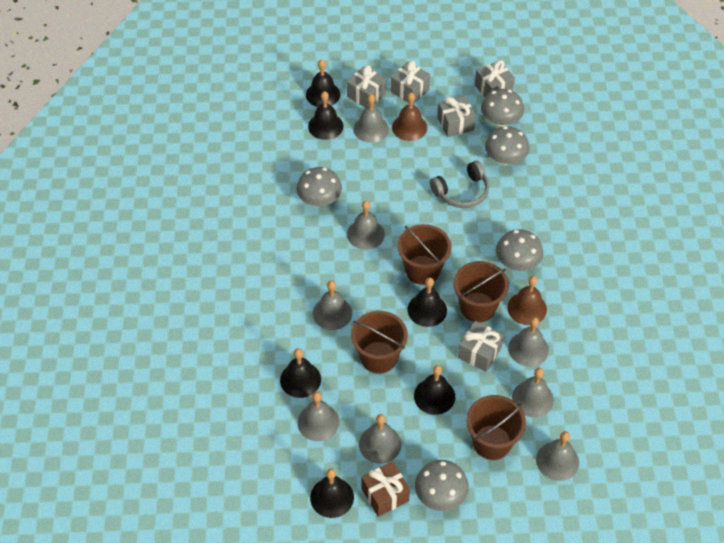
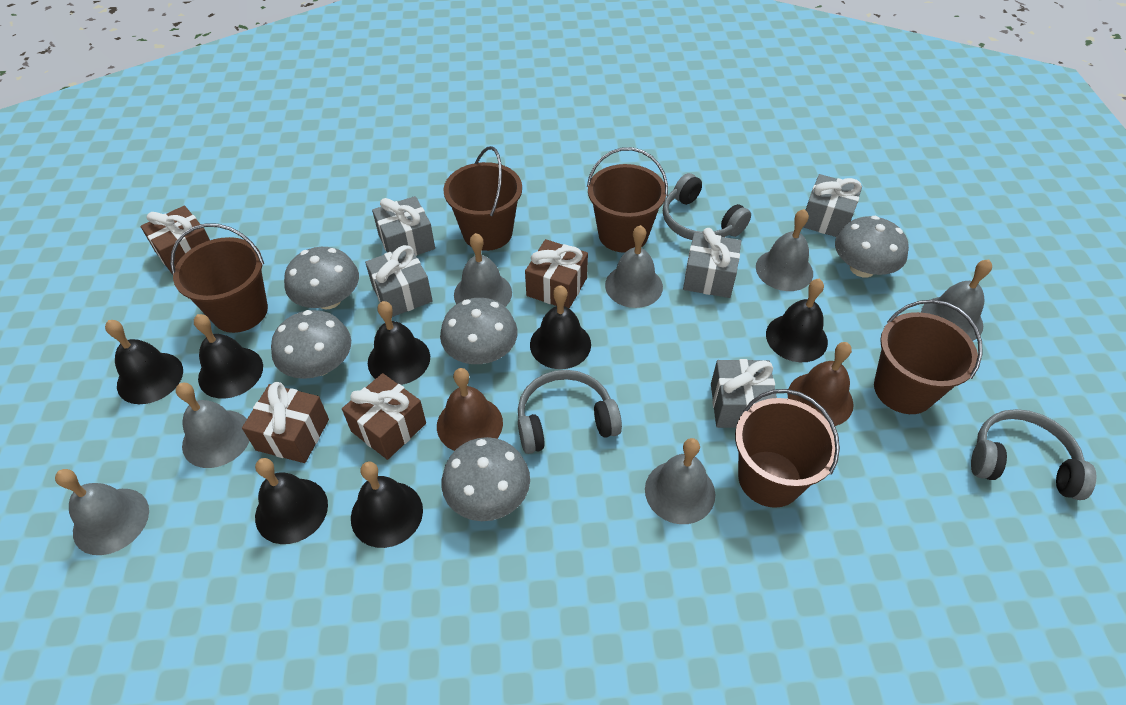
black bell: [280,348,321,398] [306,59,340,107] [308,91,344,140] [310,468,354,518] [408,277,447,327] [414,365,455,415] = 6 -> [105,320,183,404] [194,314,263,399] [255,458,328,544] [351,462,423,548] [368,301,430,385] [530,285,591,369] [766,279,828,362] = 7
brown bucket: [351,311,408,373] [398,224,451,285] [454,261,509,322] [466,395,526,460] = 4 -> [170,223,268,333] [443,146,522,251] [587,147,668,253] [735,389,840,508] [874,300,983,414] = 5
brown gift: [361,461,410,517] = 1 -> [141,206,210,273] [242,382,329,463] [342,373,426,460] [525,239,588,309] = 4
grey bell: [297,392,339,441] [313,281,352,330] [347,201,385,250] [353,94,389,143] [359,414,401,464] [508,317,549,367] [512,368,554,417] [536,431,579,481] = 8 -> [55,469,149,555] [176,383,249,468] [454,233,512,307] [605,225,663,308] [645,438,715,524] [756,209,813,291] [921,259,992,341] = 7
grey headphones: [430,160,489,208] = 1 -> [518,370,622,454] [663,173,751,240] [971,409,1097,500] = 3

